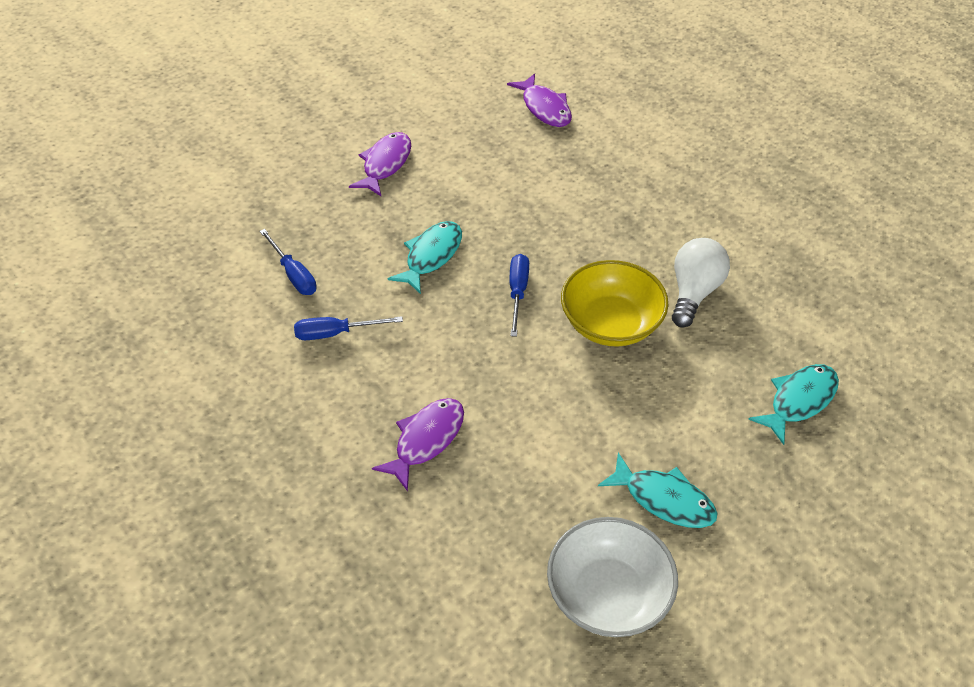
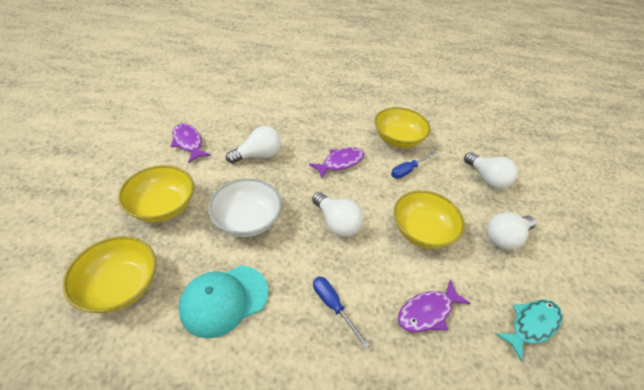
blue screwdriver: [260,229,317,295] [294,316,403,340] [510,254,529,337] = 3 -> [313,276,369,348] [391,152,436,179] = 2
turquoise cap: none = 0 -> [178,265,268,339] = 1
turquoise fish: [387,221,462,294] [598,453,717,528] [748,364,839,445] = 3 -> [496,300,562,362] = 1
white light bulb: [672,238,730,327] = 1 -> [226,126,281,164] [312,192,363,237] [464,152,518,189] [487,212,536,250] = 4
yellow bowl: [561,260,669,346] = 1 -> [63,236,156,313] [118,165,194,222] [375,107,431,148] [394,190,465,249] = 4

